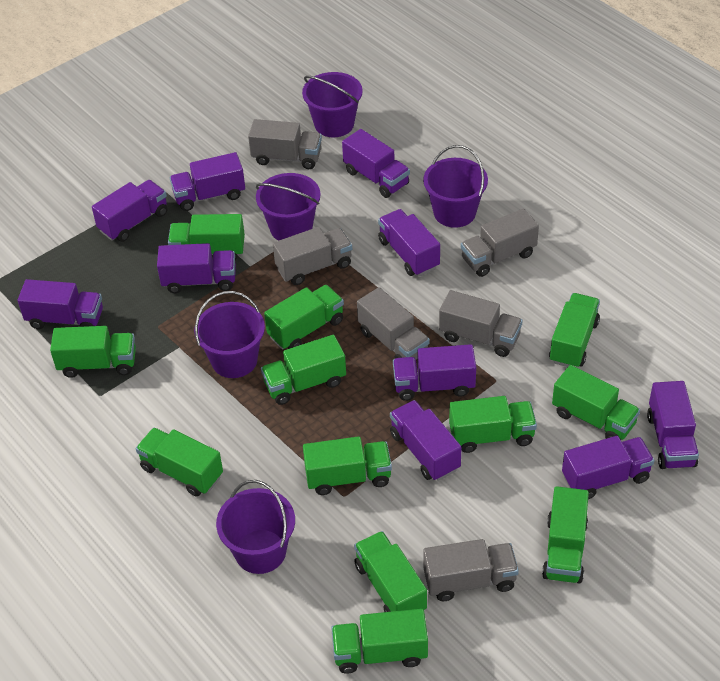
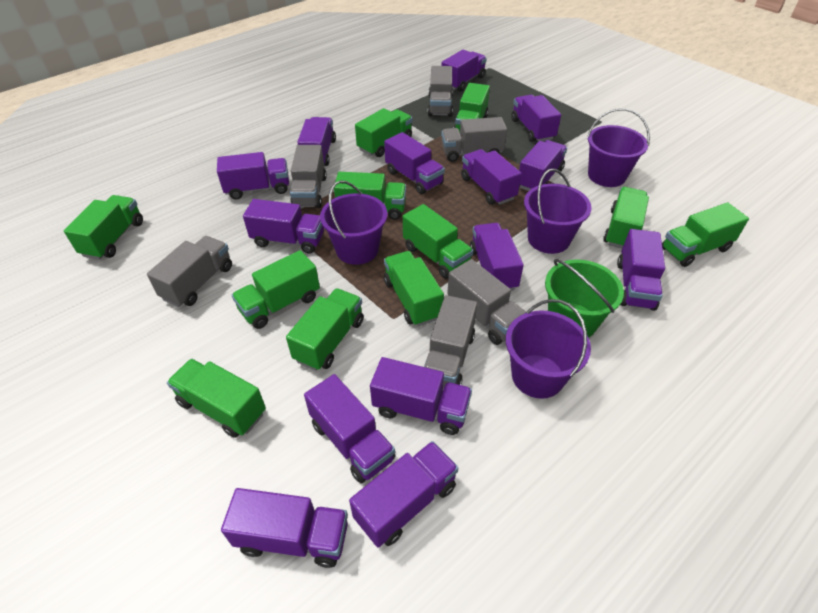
green bucket: none = 0 -> [545,259,624,338] = 1
green truck: [50,326,136,378] [136,428,223,497] [168,214,245,260] [261,335,346,405] [264,285,344,350] [303,436,392,495] [331,609,428,674] [354,531,427,612] [449,396,537,453] [542,486,589,583] [549,293,600,367] [552,365,640,440] = 12 -> [64,195,143,260] [167,359,266,438] [232,250,320,329] [286,288,364,371] [334,172,406,220] [355,108,413,157] [384,251,444,326] [403,204,473,279] [454,83,490,132] [603,187,649,248] [662,203,749,267] = 11
purple bucket: [194,291,265,378] [216,480,295,574] [256,173,321,241] [302,72,363,137] [423,145,488,228] = 5 -> [320,180,388,265] [506,299,591,399] [524,169,592,254] [587,108,650,187] = 4
purple truck: [18,279,103,329] [92,180,168,242] [157,243,236,293] [170,152,245,211] [342,129,410,198] [378,209,440,276] [390,400,462,481] [393,344,476,401] [562,436,654,499] [647,381,699,469] = 10 -> [217,152,289,199] [221,488,348,568] [243,199,324,254] [297,117,336,166] [304,374,395,483] [349,441,459,548] [370,357,472,435] [384,132,445,194] [441,50,487,92] [461,149,522,205] [470,223,524,291] [511,95,561,142] [519,140,567,191] [617,229,665,311] = 14

